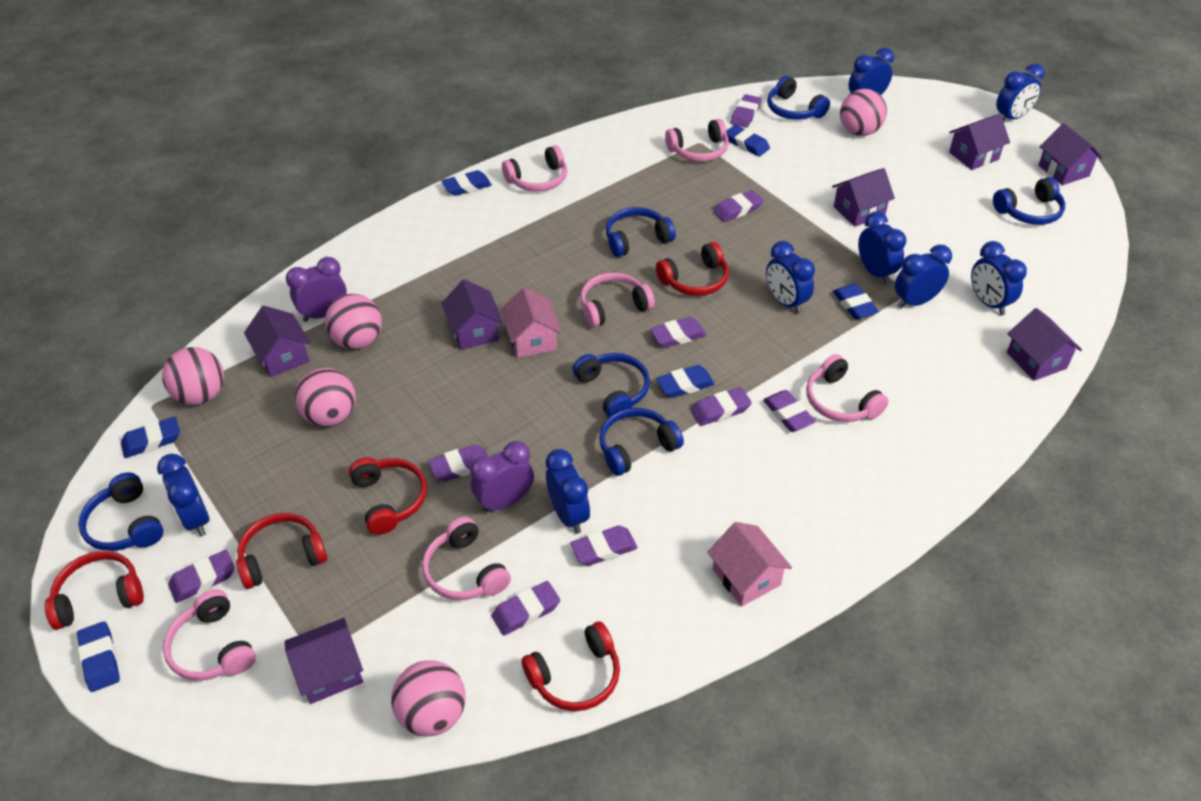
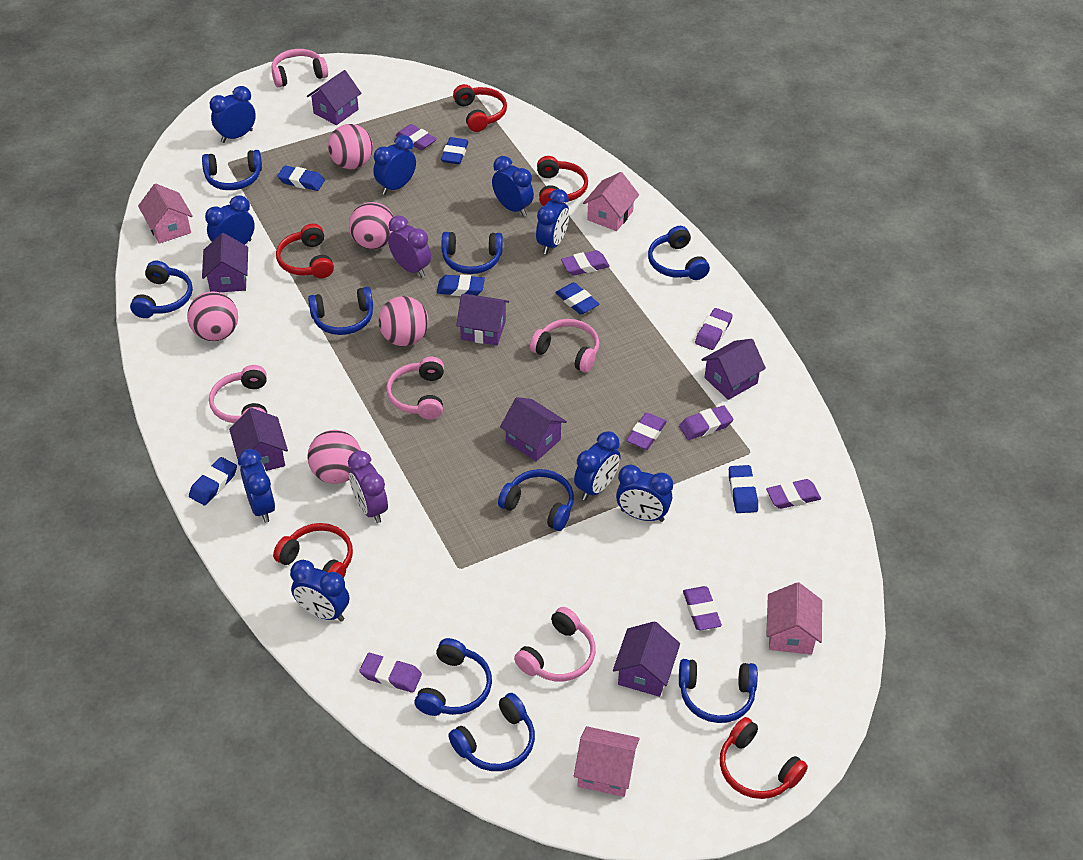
blue clock: [157,454,209,537] [546,449,590,534] [766,241,815,314] [849,48,894,95] [858,211,907,284] [895,245,952,309] [971,241,1027,315] [996,64,1044,121] = 8 -> [205,195,255,245] [210,86,256,143] [238,449,275,523] [290,560,349,622] [373,135,416,195] [492,156,534,217] [536,189,569,254] [574,431,620,500] [616,465,673,522] = 9
blue headphones: [78,472,164,551] [573,353,650,417] [599,408,684,476] [606,207,676,257] [767,76,830,120] [993,177,1065,225] = 6 -> [130,261,193,318] [202,150,262,190] [308,287,373,335] [415,638,492,716] [442,232,503,274] [448,693,535,771] [498,469,574,531] [648,226,710,280] [679,659,758,723] = 9
pink headphones: [163,589,256,681] [422,517,511,600] [502,145,567,192] [580,273,655,328] [665,119,729,162] [806,354,889,422] = 6 -> [209,365,267,423] [271,49,328,88] [386,357,444,420] [514,607,596,681] [530,319,599,373] = 5
pink house: [501,287,562,358] [707,522,792,606] = 2 -> [138,184,193,244] [574,726,639,797] [583,172,639,231] [766,582,822,654] = 4
purple eraser: [168,550,235,603] [428,445,488,482] [491,581,560,635] [571,525,637,566] [650,317,706,347] [691,387,752,426] [713,190,763,222] [730,94,761,128] [763,390,816,432] = 9 -> [359,653,422,693] [396,124,437,150] [561,250,610,276] [626,412,667,450] [679,405,733,440] [683,586,722,631] [695,308,733,350] [766,479,821,509] = 8

